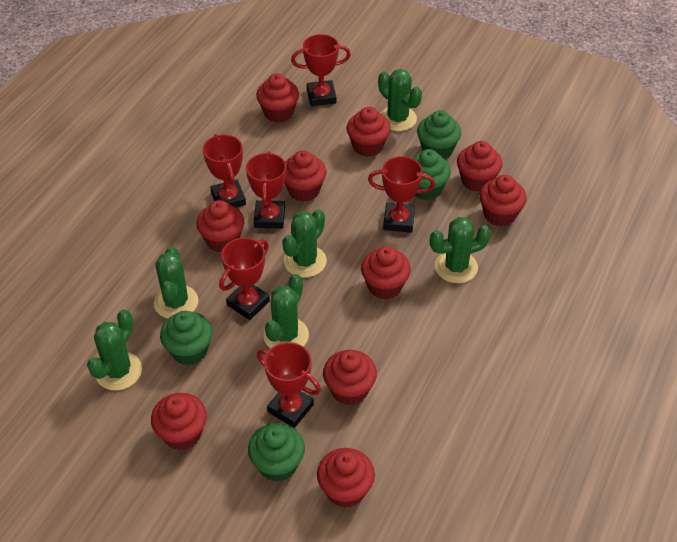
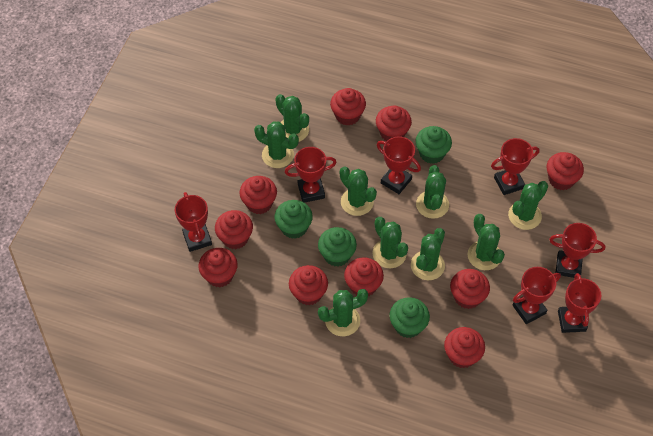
green cactus: [87,309,142,391] [154,246,198,319] [263,274,309,349] [282,209,327,278] [378,69,422,131] [430,217,491,283] = 6 -> [254,121,299,168] [275,94,309,142] [318,289,368,336] [340,167,377,216] [372,217,408,268] [411,228,445,280] [416,165,449,219] [467,214,505,270] [508,181,548,230] = 9
red trophy: [203,134,246,207] [219,238,270,320] [246,151,286,229] [257,342,321,428] [291,34,351,106] [368,156,435,233] = 6 -> [175,192,212,252] [285,147,337,203] [377,136,421,194] [491,138,540,195] [513,267,561,324] [549,223,605,278] [558,273,601,333] = 7

